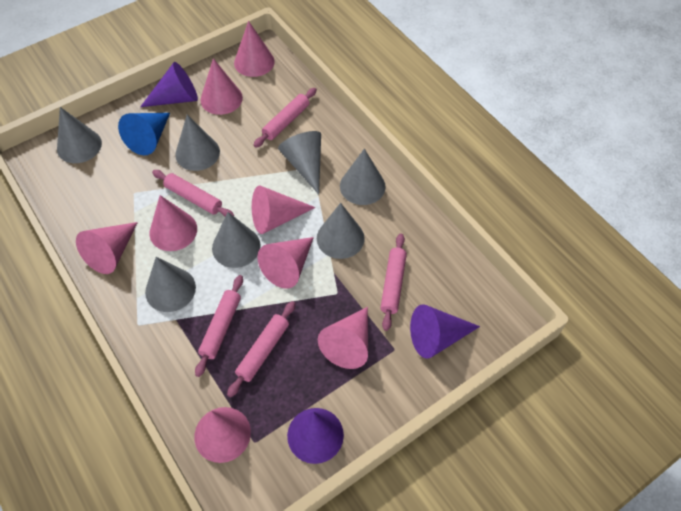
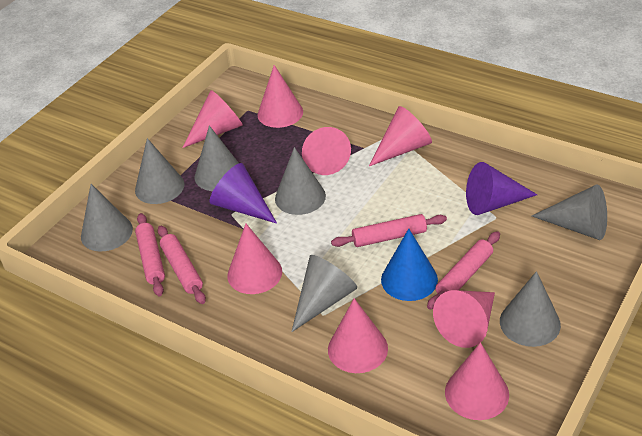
pink rolling pin: [152,170,234,217] [195,275,243,377] [227,301,296,397] [253,88,317,148] [380,233,407,331] = 5 -> [135,213,165,296] [158,226,206,304] [331,214,447,247] [427,231,500,310] = 4
purple cone: [140,62,198,107] [287,408,344,464] [410,304,480,359] = 3 -> [210,163,277,224] [466,162,537,215] = 2

